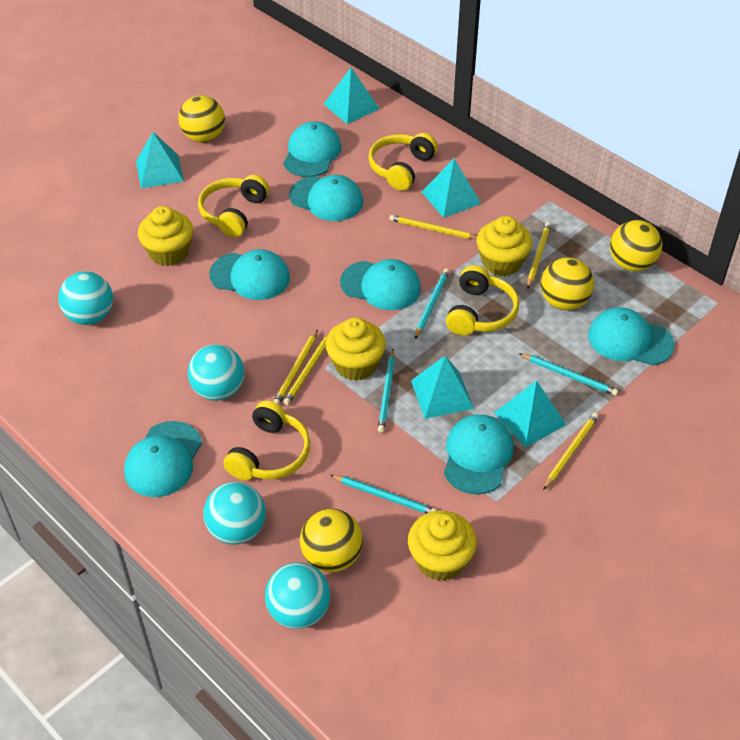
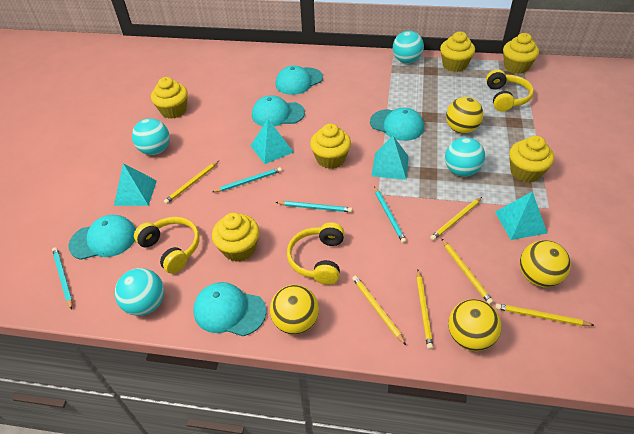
turquoise cap: [124,421,202,497] [209,249,290,300] [283,121,342,177] [289,175,363,221] [340,259,421,310] [444,414,514,494] [588,307,675,365] = 7 -> [68,215,136,260] [193,282,266,336] [252,95,305,127] [275,65,323,95] [370,108,424,141] = 5
turquoise pyramid: [136,132,184,188] [324,68,380,124] [411,356,474,419] [422,159,481,218] [494,380,566,447] = 5 -> [114,163,157,206] [250,119,294,164] [372,136,409,180] [495,192,547,240] = 4
yellow cupcake: [138,206,193,266] [326,317,386,381] [408,511,477,581] [477,216,532,276] = 4 -> [151,77,188,119] [212,213,259,262] [310,124,351,169] [440,32,475,72] [503,33,539,74] [509,136,554,183] = 6
yellow headphones: [198,175,270,237] [223,400,310,480] [369,133,438,191] [446,265,519,335] = 4 -> [134,217,200,274] [287,222,344,285] [486,69,534,112] = 3
yellow pencil: [273,329,318,405] [283,334,328,405] [389,215,477,239] [527,222,551,288] [543,413,599,490] = 5 -> [164,161,219,204] [352,276,406,345] [417,270,433,350] [430,197,482,240] [442,239,493,304] [495,303,595,326] = 6

